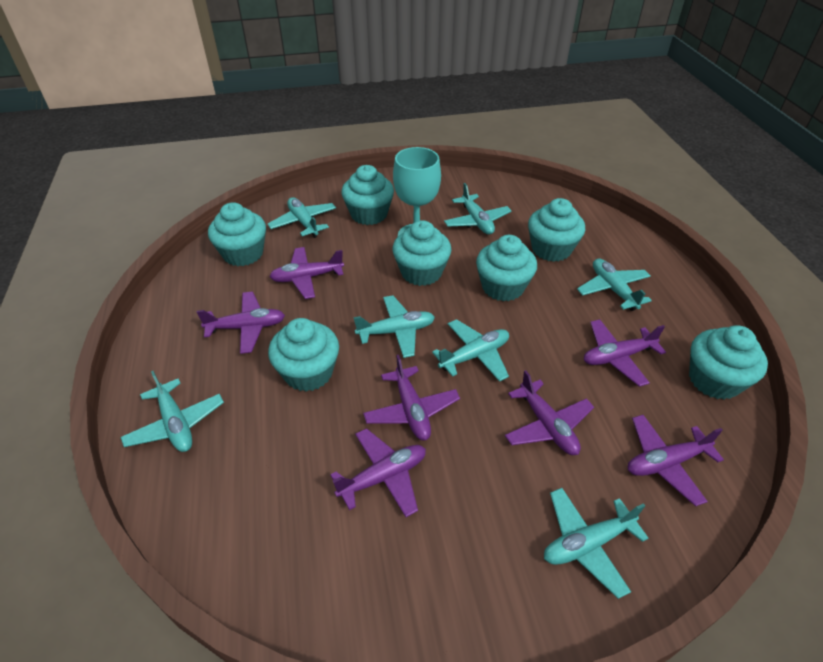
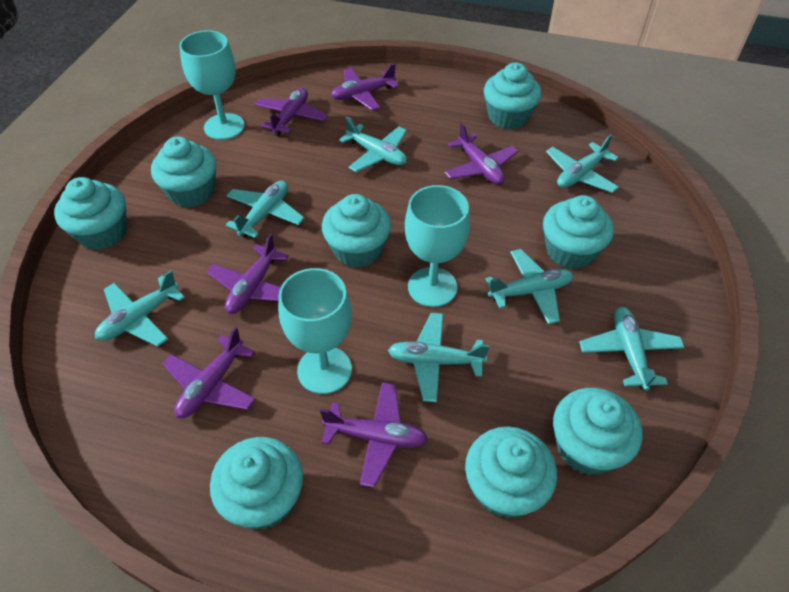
purple plane: [197,292,285,354] [269,247,344,299] [330,428,426,517] [363,355,460,441] [505,370,594,455] [584,319,666,387] [628,415,724,507] = 7 -> [163,327,256,418] [207,234,289,314] [255,88,328,136] [320,382,428,487] [331,63,399,111] [444,123,518,184] = 6
turquoise cupcake: [208,202,266,266] [268,318,339,392] [341,165,394,225] [392,220,451,286] [476,235,537,301] [528,198,585,262] [689,325,768,400] = 7 -> [54,177,127,250] [151,136,217,208] [210,437,303,530] [322,194,391,268] [465,427,557,518] [484,63,542,129] [543,195,614,269] [553,388,643,475] = 8
turquoise goblet: [393,147,441,236] = 1 -> [179,30,245,140] [278,268,352,394] [405,185,470,307] = 3

